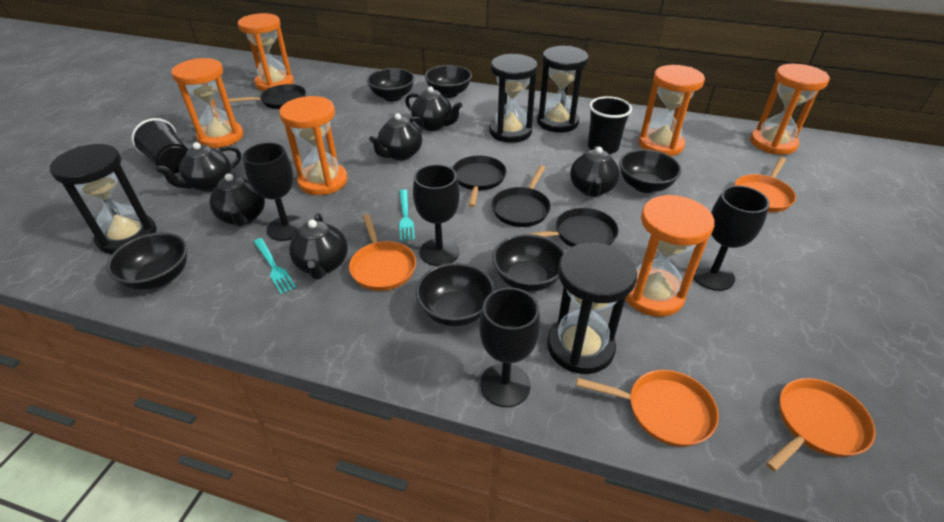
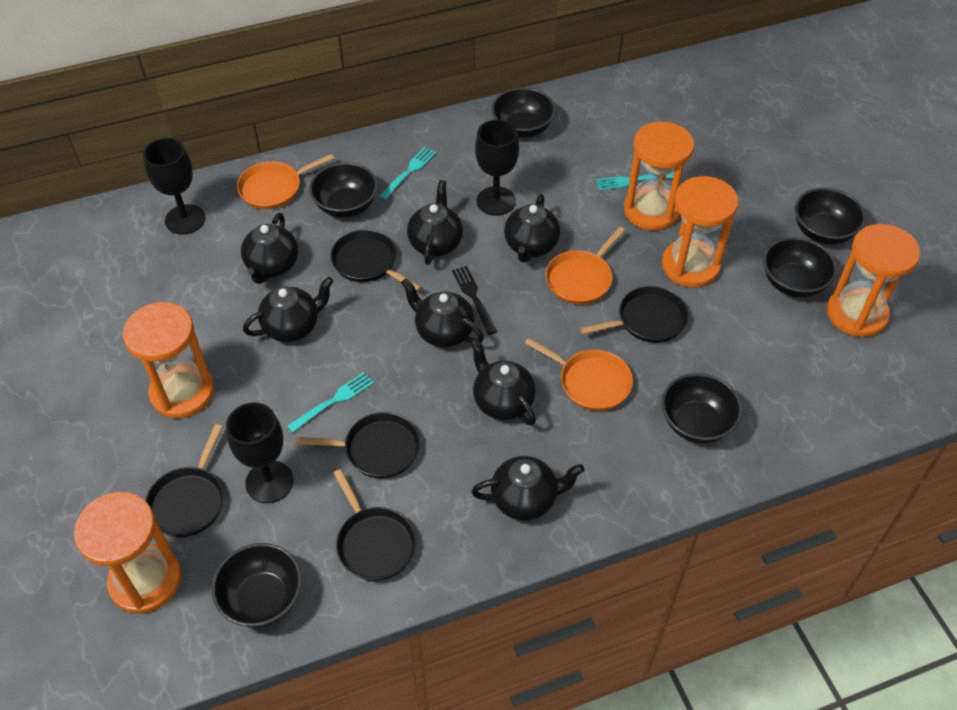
black cup: [131,118,188,174] [588,96,632,154] = 2 -> none = 0
black fork: none = 0 -> [452,266,497,335] = 1
black goblet: [243,143,305,241] [413,164,460,266] [479,288,540,407] [693,185,770,291] = 4 -> [143,138,206,234] [226,402,294,503] [475,120,519,216] = 3
black hourglass: [50,144,157,254] [489,54,538,143] [537,46,589,133] [547,243,637,374] = 4 -> none = 0
black pan: [229,84,306,109] [452,155,506,207] [492,166,551,227] [529,208,618,247] = 4 -> [146,424,224,537] [296,412,420,478] [331,230,421,292] [334,469,416,581] [580,286,689,343] = 5
black teapot: [156,142,241,192] [210,172,265,227] [289,213,348,280] [369,113,424,160] [405,86,462,131] [570,146,620,197] = 6 -> [241,213,298,284] [243,277,334,342] [401,278,484,347] [407,180,463,265] [471,338,536,425] [471,456,584,521] [504,194,560,263] = 7
orange hourglass: [171,58,243,148] [238,13,294,91] [279,96,347,195] [625,195,715,317] [638,65,705,156] [750,64,830,155] = 6 -> [74,492,182,614] [123,302,214,418] [624,122,694,231] [662,176,739,287] [827,224,920,337] = 5
orange pan: [349,214,416,291] [576,370,719,447] [735,157,796,212] [766,378,875,472] = 4 -> [237,154,334,209] [525,338,633,411] [546,227,625,304] = 3
turquoise fork: [254,238,296,294] [399,189,415,241] = 2 -> [287,372,374,433] [379,147,437,200] [596,173,674,191] = 3

